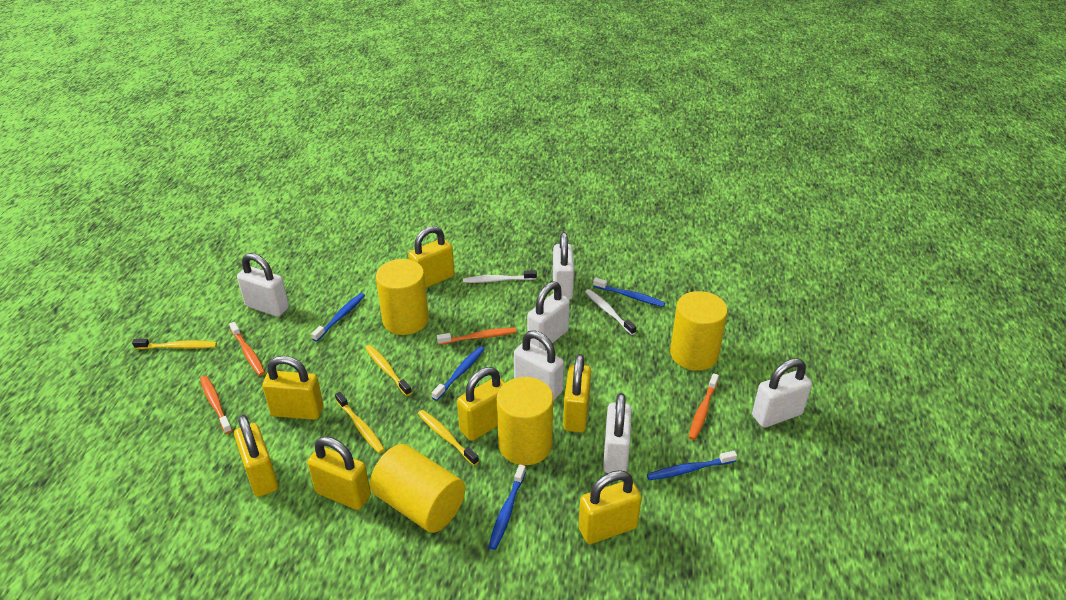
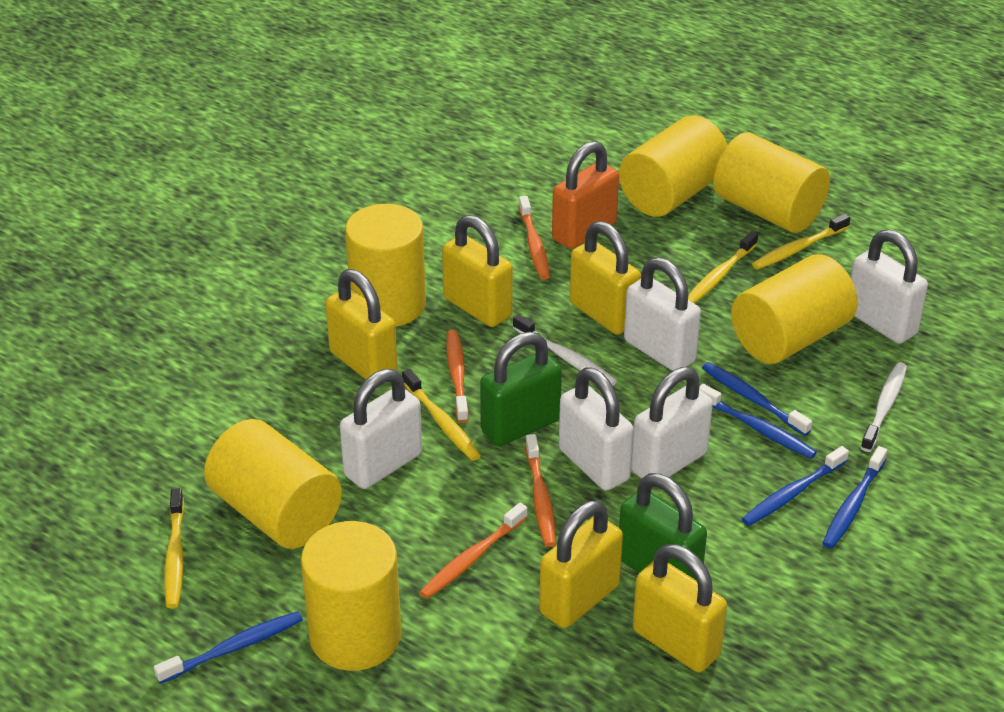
green padlock: none = 0 -> [480,332,562,446] [619,473,707,580] = 2
orange padlock: none = 0 -> [552,141,619,249] = 1
white padlock: [237,253,289,317] [514,330,564,401] [527,281,570,350] [553,232,574,300] [603,393,632,473] [752,358,812,428] = 6 -> [340,369,422,489] [559,367,634,491] [624,257,701,371] [631,367,713,479] [851,229,928,344] = 5
yellow cylinder: [370,444,465,533] [376,259,429,335] [497,377,553,465] [670,291,728,371] = 4 -> [204,419,342,549] [301,521,401,671] [345,204,426,327] [619,115,728,217] [713,132,830,233] [731,254,857,364] = 6
yellow padlock: [234,415,278,497] [262,356,324,420] [307,436,371,510] [408,226,454,288] [457,367,505,441] [563,354,591,433] [579,470,642,544] = 7 -> [325,269,398,379] [442,215,513,327] [539,500,623,628] [570,221,641,335] [633,544,727,672] = 5

